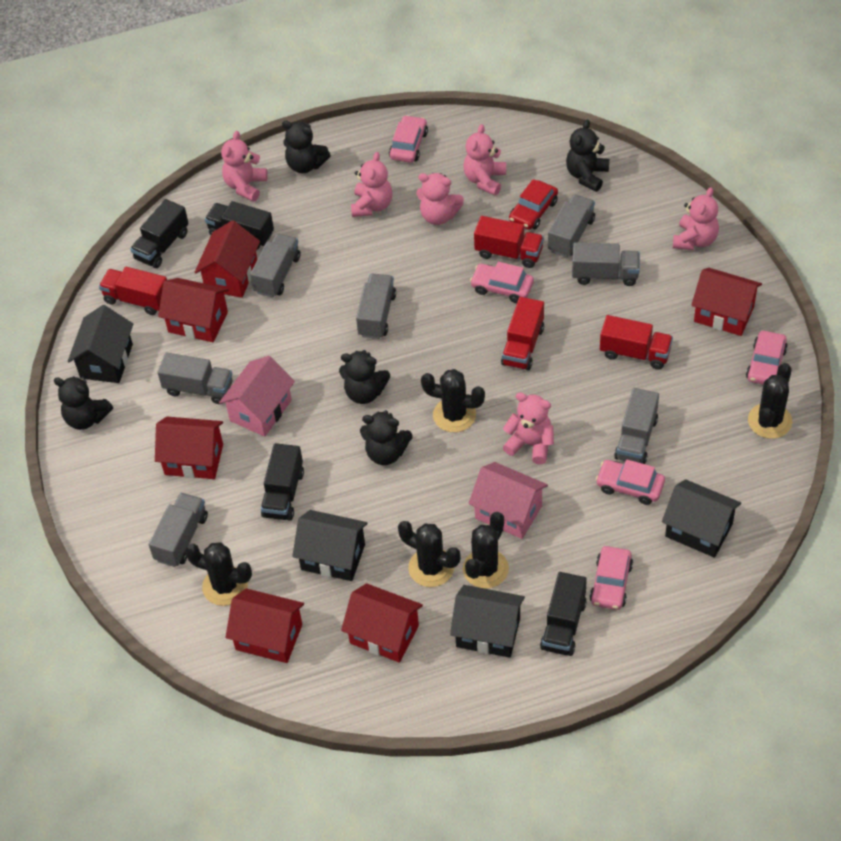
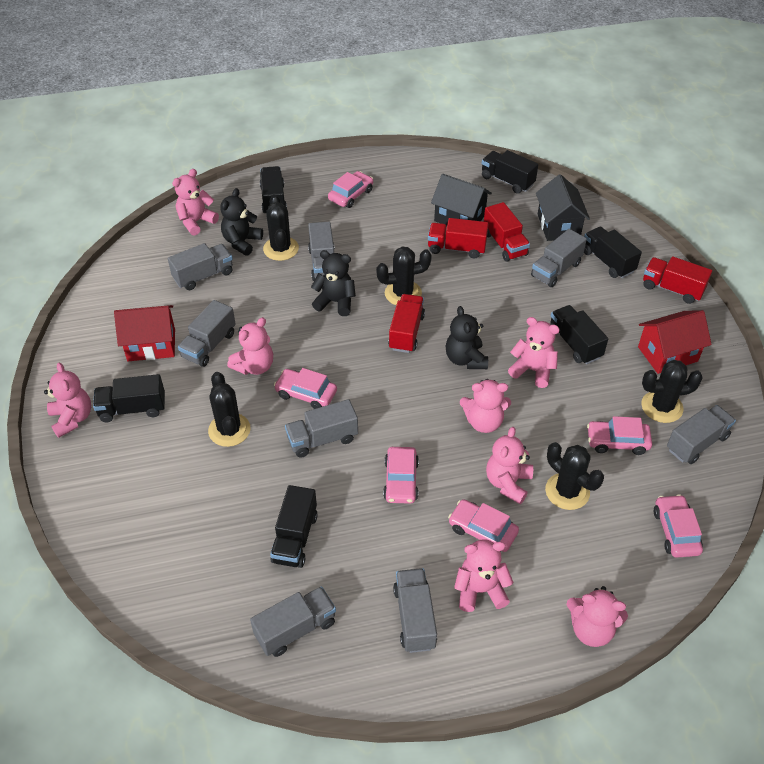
black house: [68,305,133,383] [292,510,368,581] [450,585,525,658] [662,479,741,558] = 4 -> [431,174,492,226] [536,174,590,241] = 2
black teddy bear: [54,376,113,430] [282,121,331,173] [339,350,390,404] [360,410,413,465] [566,120,609,192] = 5 -> [220,188,263,256] [311,250,356,316] [445,306,488,369] = 3
black truck: [130,199,189,268] [205,201,274,250] [261,443,304,521] [540,572,587,656] = 4 -> [93,374,165,422] [260,166,287,213] [270,485,318,568] [482,150,538,194] [551,305,608,364] [584,226,642,278] = 6
grey truck: [149,493,208,567] [158,352,232,404] [250,233,300,297] [356,274,396,339] [548,194,595,257] [572,242,640,286] [614,388,659,464] = 7 -> [168,243,233,290] [178,300,236,367] [250,586,336,657] [285,399,358,458] [308,222,335,281] [393,568,437,653] [531,229,587,287] [667,405,736,464] = 8
pink car: [389,115,428,163] [470,262,534,303] [589,546,633,610] [596,459,665,505] [746,331,788,384] = 5 -> [274,368,337,409] [328,171,373,208] [383,447,419,504] [448,499,519,552] [587,416,652,455] [654,494,703,558] = 6
pink house: [219,356,295,437] [469,462,548,539] = 2 -> none = 0
pink teddy bear: [221,131,268,202] [351,152,392,217] [416,173,464,225] [463,124,506,195] [503,393,554,464] [673,187,719,250] = 6 -> [44,363,91,438] [172,169,219,236] [227,317,273,375] [454,539,514,612] [460,379,511,433] [486,427,533,504] [508,317,560,388] [566,586,628,647] = 8
red car: [509,179,558,230] = 1 -> none = 0
red house: [155,417,223,479] [158,278,229,342] [195,220,260,298] [226,588,304,663] [341,583,423,663] [691,268,762,336] = 6 -> [114,305,175,361] [638,310,712,374] = 2

